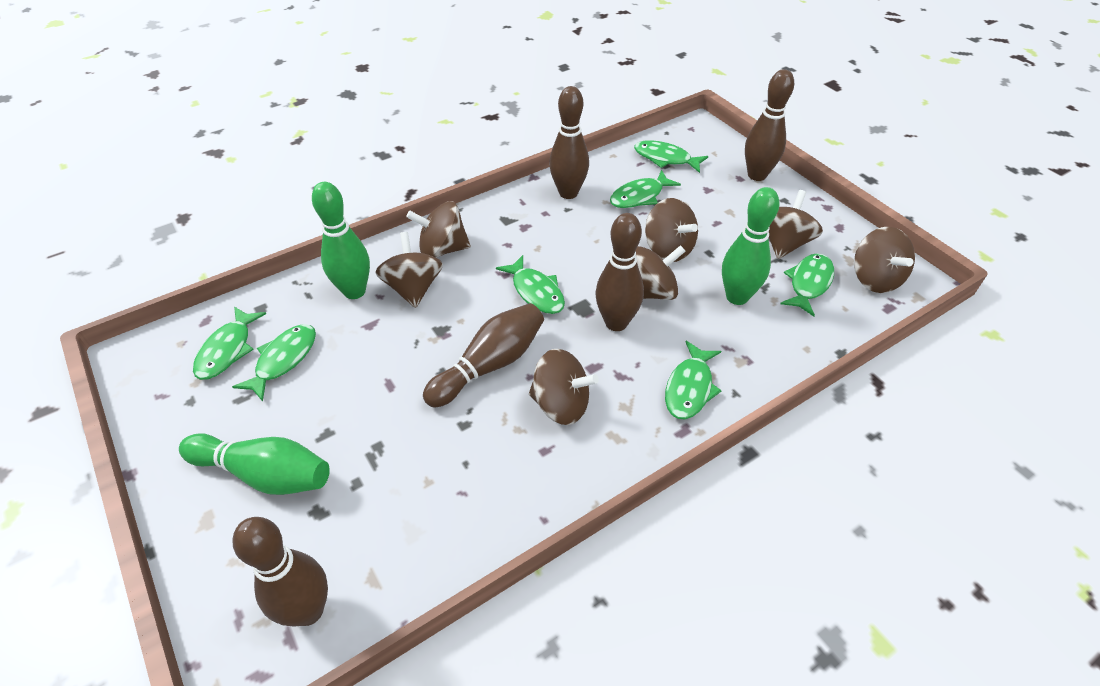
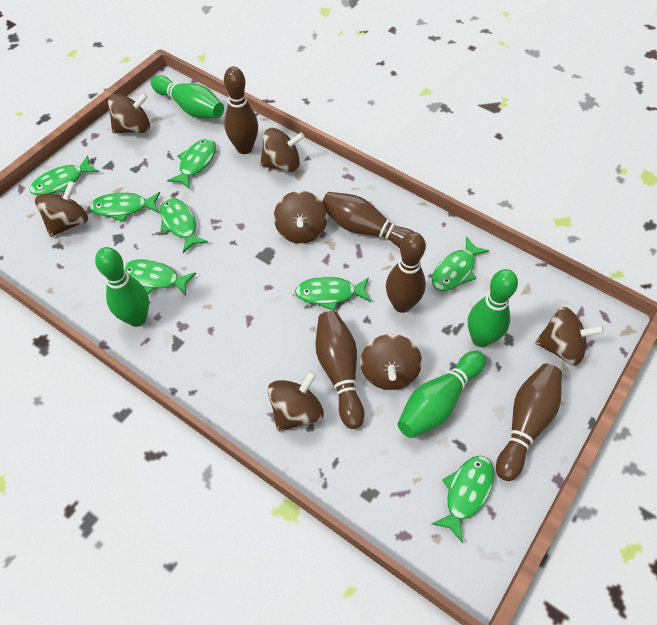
green bowling pin: [179,433,330,495] [312,182,370,299] [722,187,779,305] = 3 -> [95,247,149,327] [151,75,224,118] [398,351,486,438] [468,269,518,347] = 4
green fish: [193,307,266,380] [232,324,316,401] [496,255,565,314] [610,170,681,208] [634,140,708,173] [665,341,722,419] [780,253,834,316] = 7 -> [30,156,99,195] [90,192,160,222] [123,260,196,296] [160,197,208,253] [167,139,216,189] [295,277,371,311] [432,236,489,291] [432,456,494,543] = 8

